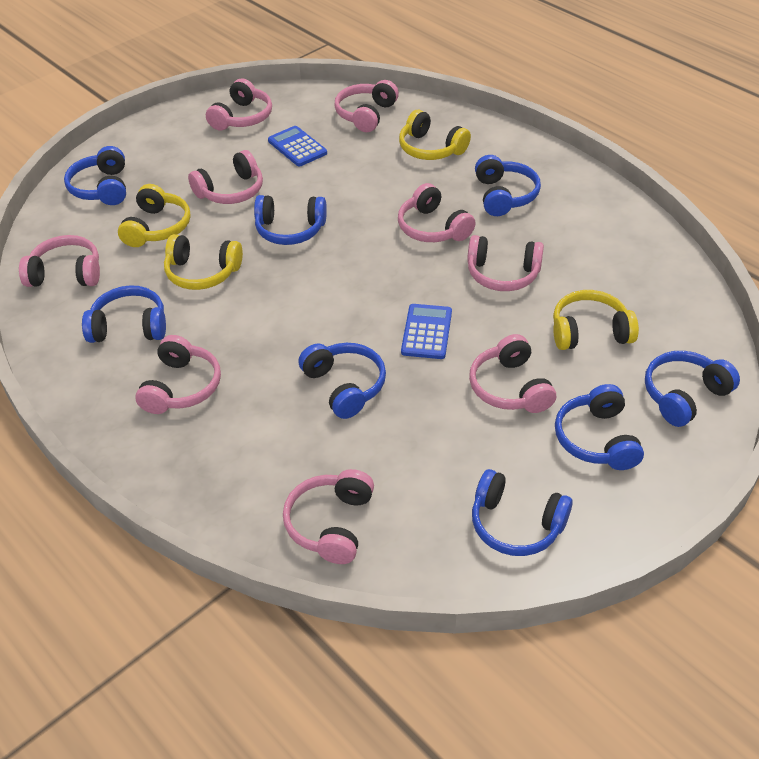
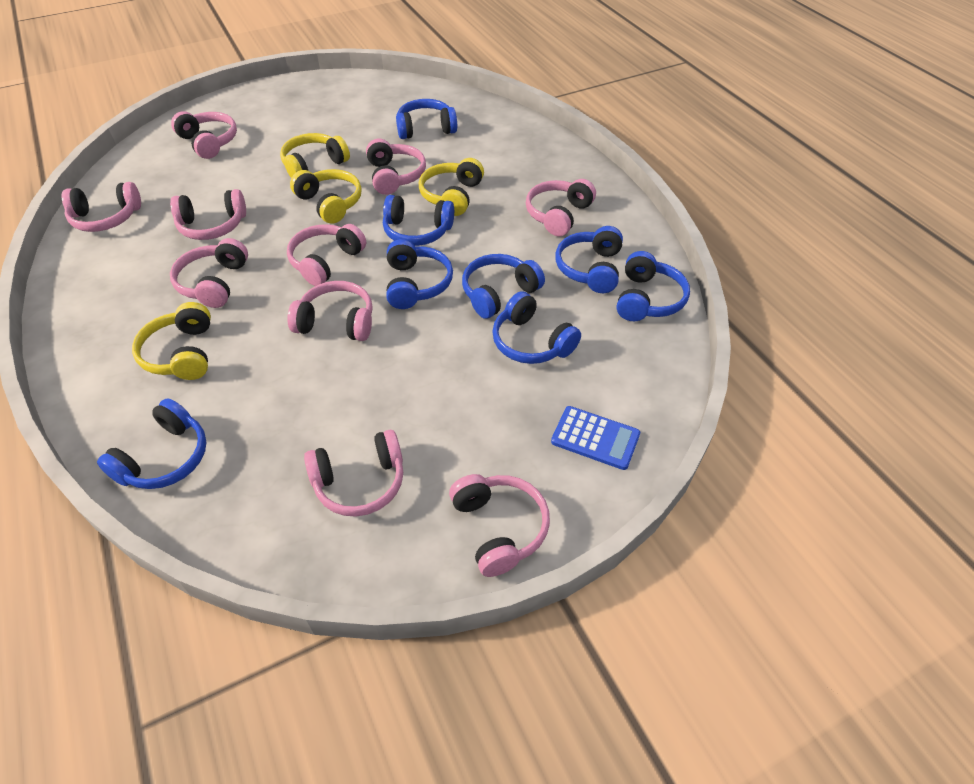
blue calculator: [268,126,327,166] [401,304,452,359] = 2 -> [551,406,640,470] = 1
pink headphones: [19,235,100,287] [135,335,221,414] [188,150,263,204] [206,78,272,131] [283,469,374,564] [334,80,399,132] [398,183,475,242] [467,235,544,291] [469,334,556,413] = 9 -> [62,182,141,232] [170,189,246,240] [170,238,248,308] [171,111,237,159] [287,224,366,286] [287,281,373,341] [304,430,403,517] [366,139,426,195] [449,474,550,577] [526,179,596,236] = 10

